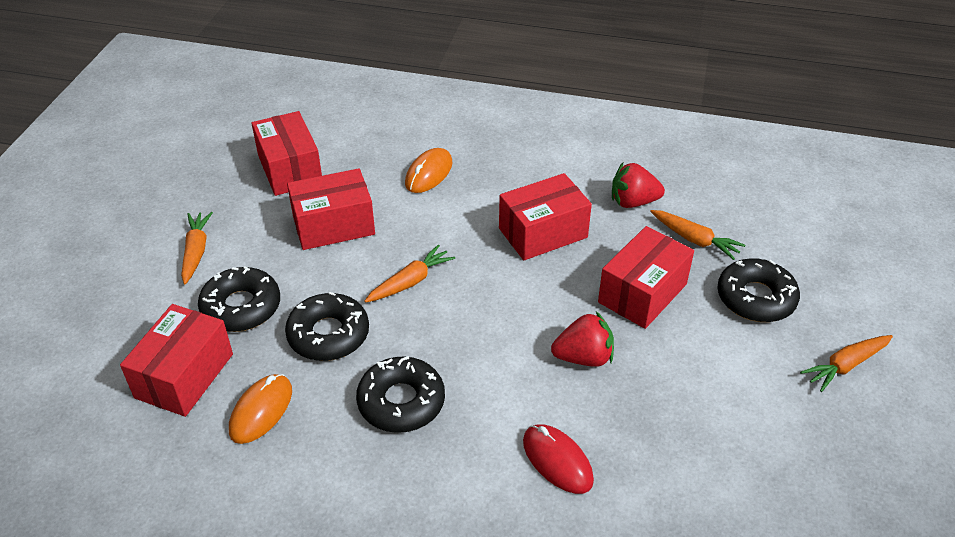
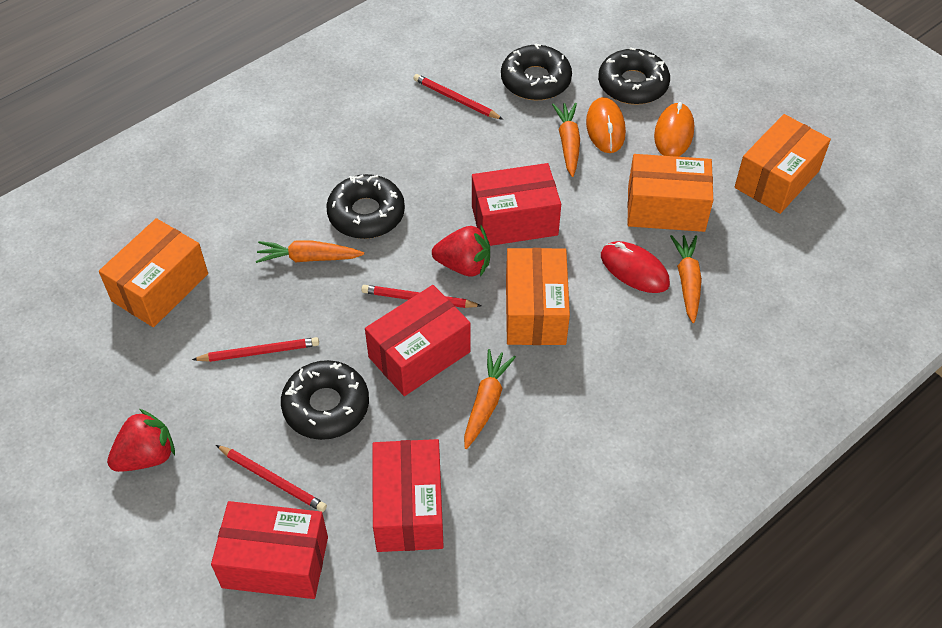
orange box: none = 0 -> [99,218,208,327] [506,248,570,345] [627,154,713,232] [735,114,831,214] = 4
red box: [120,304,233,417] [251,111,322,196] [287,168,375,250] [499,173,592,260] [598,226,694,329] = 5 -> [211,501,328,599] [365,285,471,396] [372,439,444,552] [472,163,561,246] = 4
red pencil: none = 0 -> [192,337,319,362] [216,445,327,512] [361,285,482,308] [413,74,503,120] = 4

